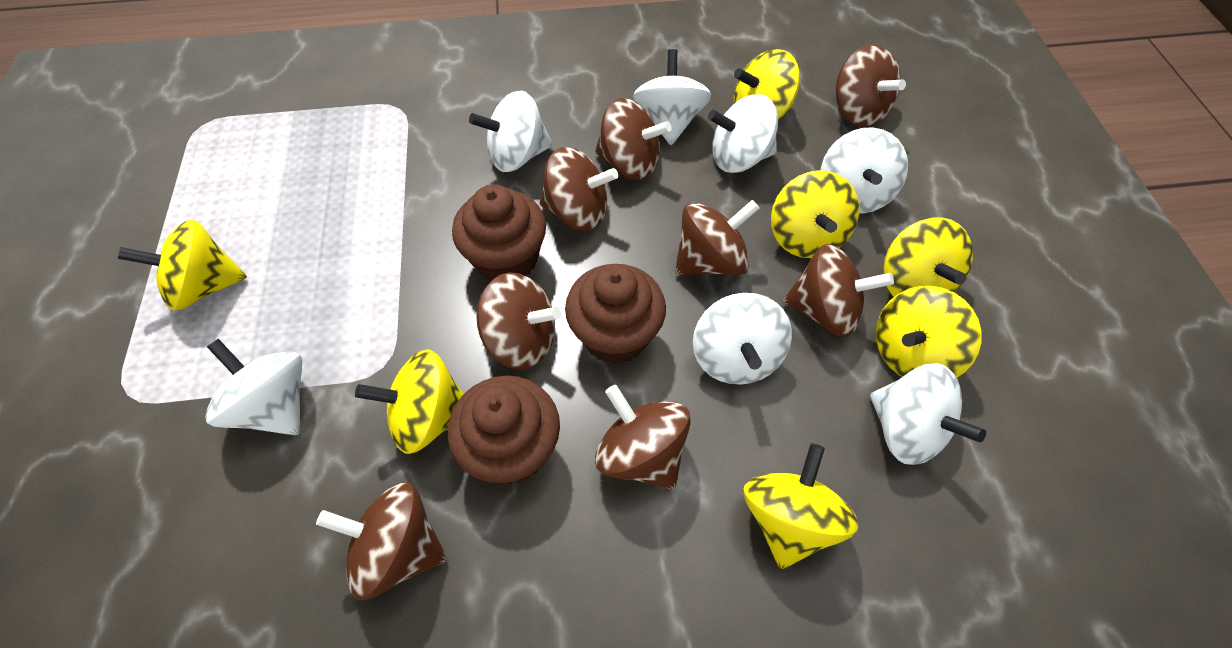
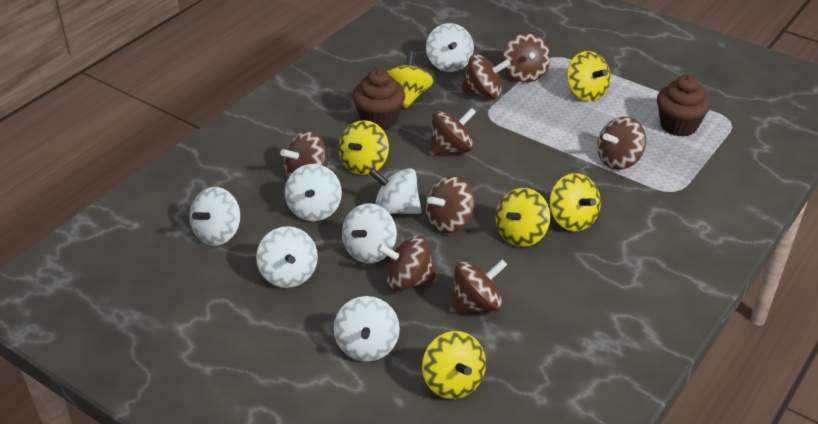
brown cupcake: [448,376,560,484] [452,184,546,280] [565,264,666,364] = 3 -> [353,69,405,130] [657,75,711,137] = 2
yellow spinning top: [118,220,247,311] [355,349,464,454] [734,49,800,119] [743,443,858,569] [771,170,859,258] [876,286,982,378] [883,217,973,297] = 7 -> [339,120,389,175] [387,51,433,108] [422,331,486,399] [495,188,550,247] [550,173,601,231] [567,51,611,101] = 6

